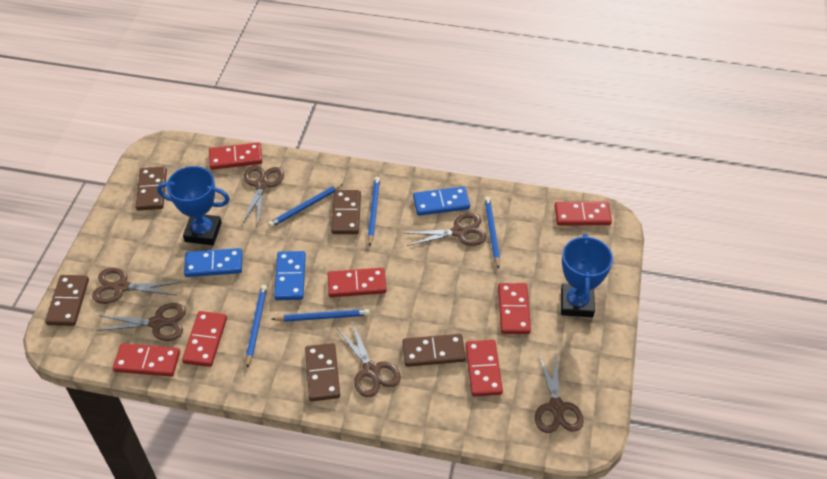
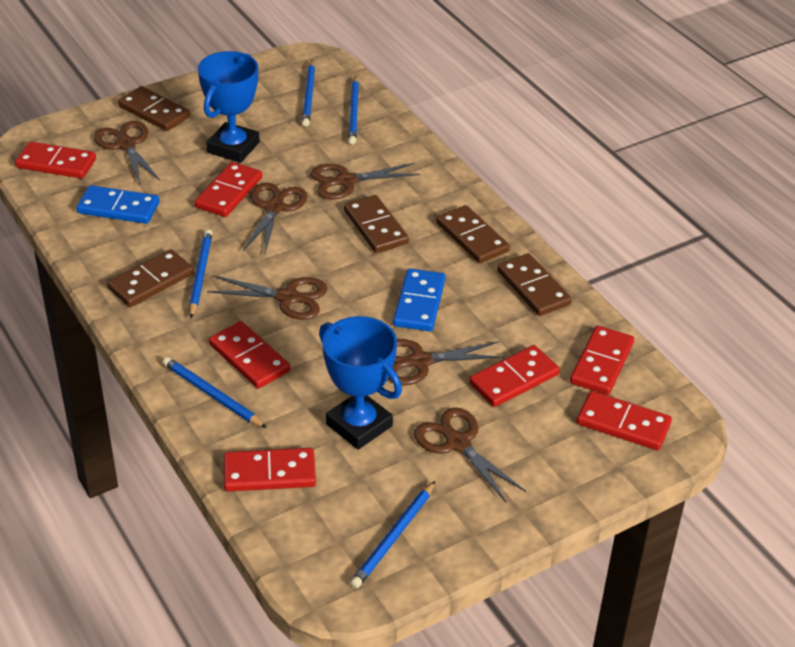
blue domino: [184,248,242,277] [274,251,306,300] [413,186,470,216] = 3 -> [76,185,160,224] [393,268,445,331] = 2

